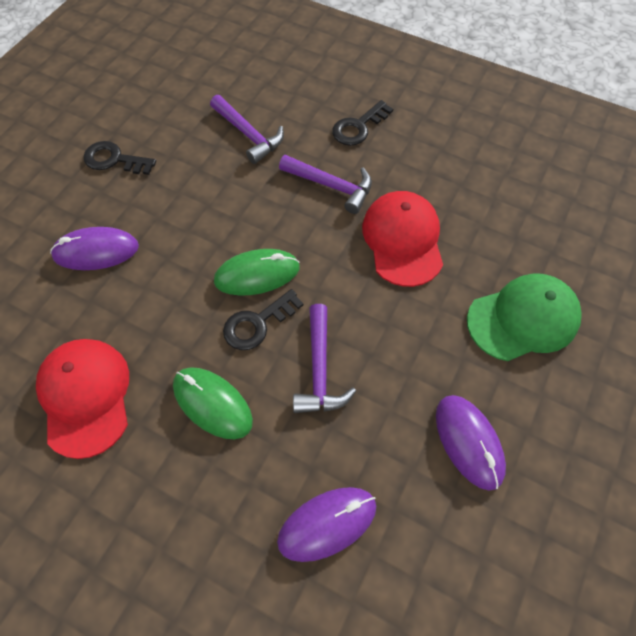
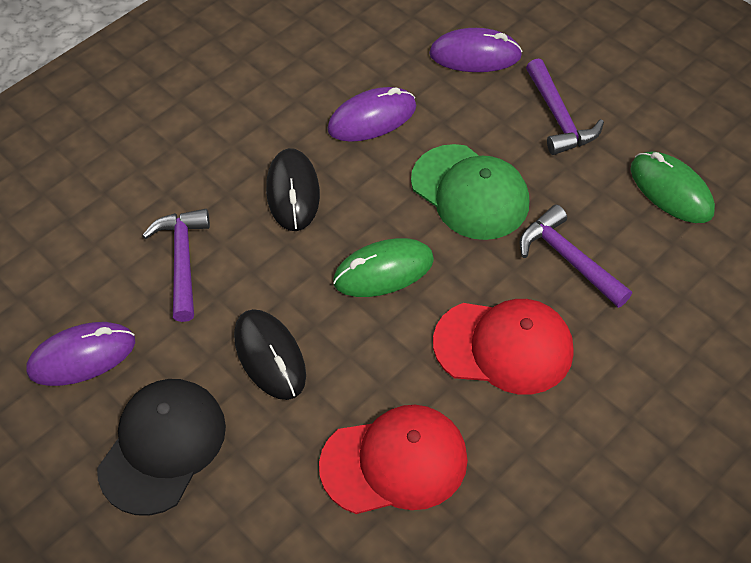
black cap: none = 0 -> [97,379,226,516] = 1
black key: [83,141,156,175] [223,289,303,350] [332,100,393,146] = 3 -> none = 0
black mouse: none = 0 -> [234,309,306,400] [266,148,320,231] = 2

